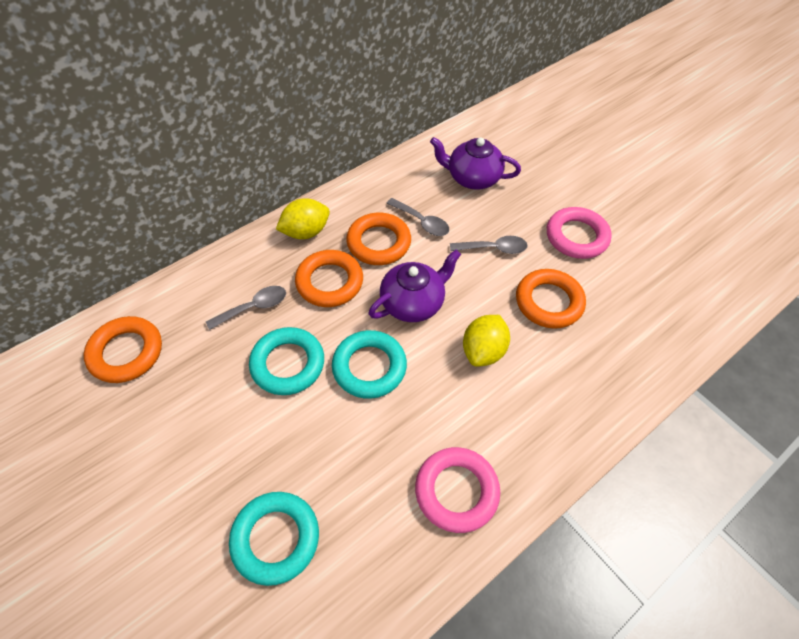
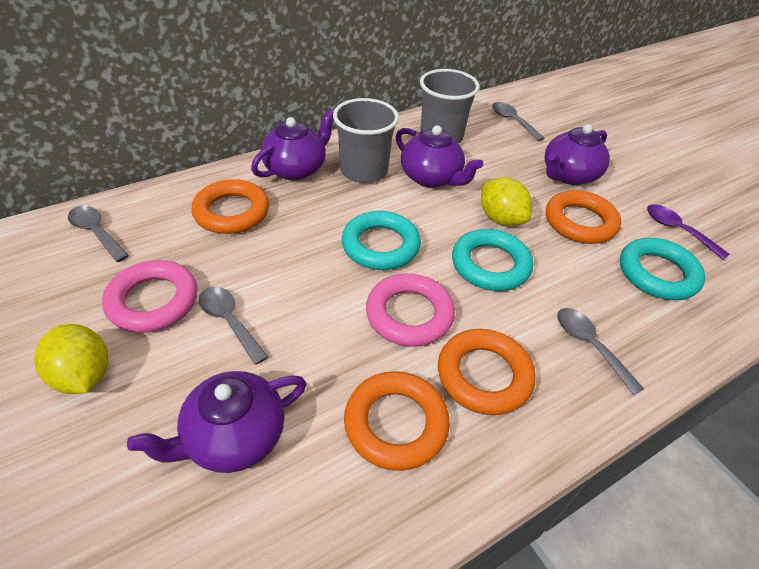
grey cup: none = 0 -> [333,98,399,183] [420,69,480,144] = 2
grey spoon: [206,286,286,330] [386,198,449,236] [450,236,527,254] = 3 -> [68,206,129,262] [199,286,268,365] [492,102,545,141] [557,308,644,395] = 4
purple spoon: none = 0 -> [647,204,730,260] = 1
purple teapot: [369,250,461,322] [430,137,521,190] = 2 -> [127,371,307,473] [251,109,334,180] [396,125,483,188] [545,124,610,185] = 4

